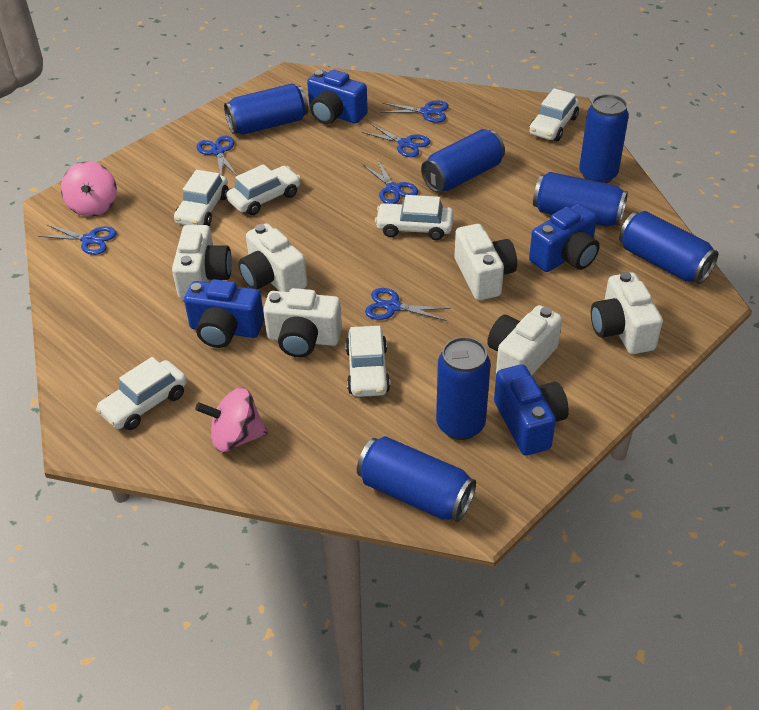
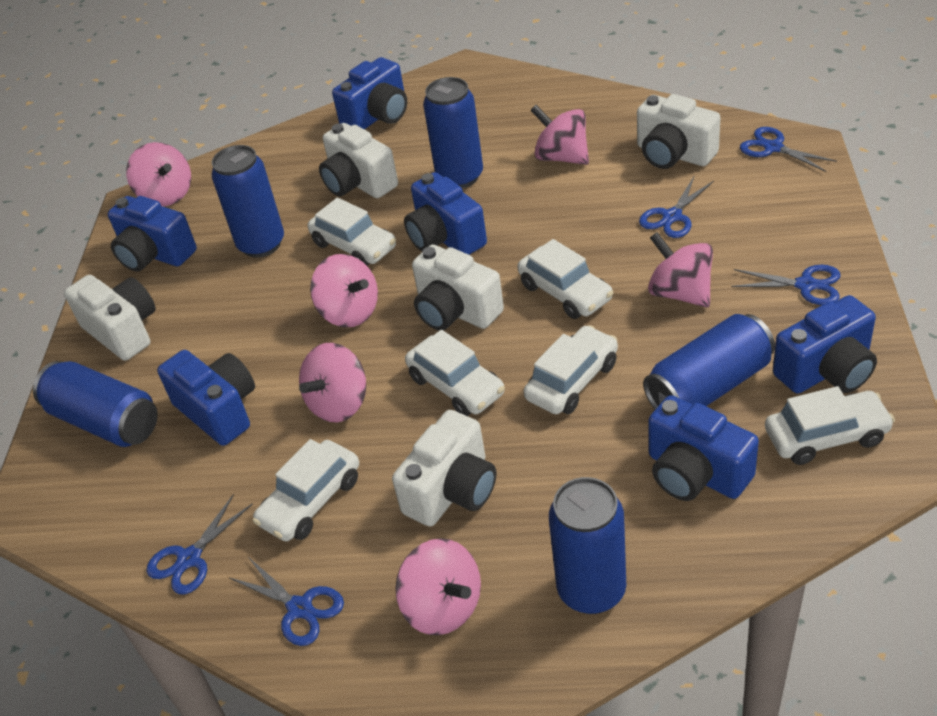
blue camera: [184,279,264,348] [307,70,368,124] [494,364,569,456] [529,204,600,272] = 4 -> [108,196,197,272] [157,350,255,446] [332,57,407,130] [404,172,487,255] [648,395,759,501] [773,295,877,393] = 6
blue can: [224,84,308,135] [357,436,476,522] [421,129,505,192] [436,337,491,440] [533,172,628,227] [579,94,629,183] [619,211,718,284] = 7 -> [33,361,158,447] [212,145,284,258] [423,77,483,188] [549,477,626,614] [643,314,775,409] = 5
blue scissors: [38,224,117,255] [197,136,237,176] [362,124,430,157] [363,159,418,204] [365,288,450,321] [380,100,449,123] = 6 -> [146,494,253,595] [230,558,344,646] [639,177,714,238] [731,265,840,305] [740,127,837,172] = 5
pink spinning top: [61,162,117,217] [195,388,268,452] = 2 -> [126,142,191,206] [299,343,366,422] [310,254,378,328] [395,538,481,635] [530,105,589,165] [648,232,713,307] = 6
white camera: [172,225,232,299] [238,223,307,292] [263,288,342,357] [455,224,517,300] [487,305,562,376] [591,272,663,354] = 6 -> [64,275,156,361] [319,123,398,198] [392,410,497,527] [412,245,504,330] [637,94,721,169] = 5

